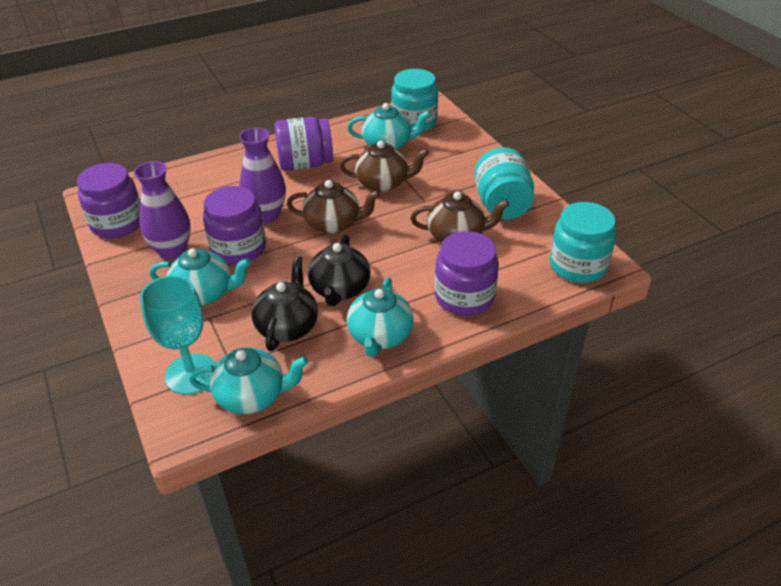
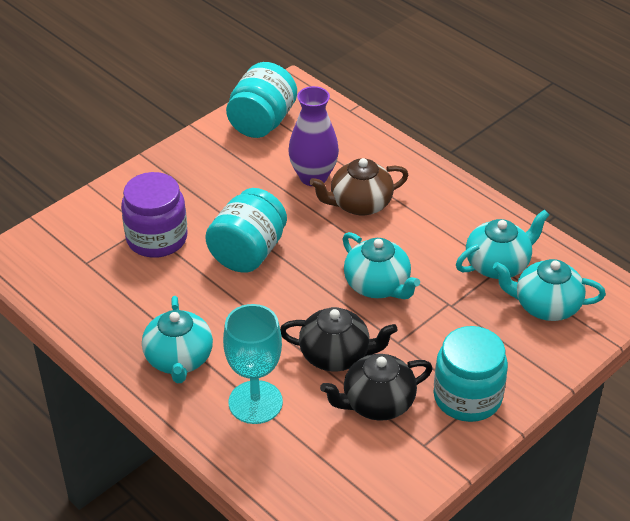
brown teapot: [287,180,380,234] [340,141,429,192] [410,191,509,242] = 3 -> [310,158,408,216] = 1
purple jar: [77,163,140,238] [203,186,266,264] [274,117,333,171] [435,231,499,316] = 4 -> [121,172,187,258] = 1
purple vase: [134,161,191,260] [239,127,286,223] = 2 -> [288,86,339,186] = 1

